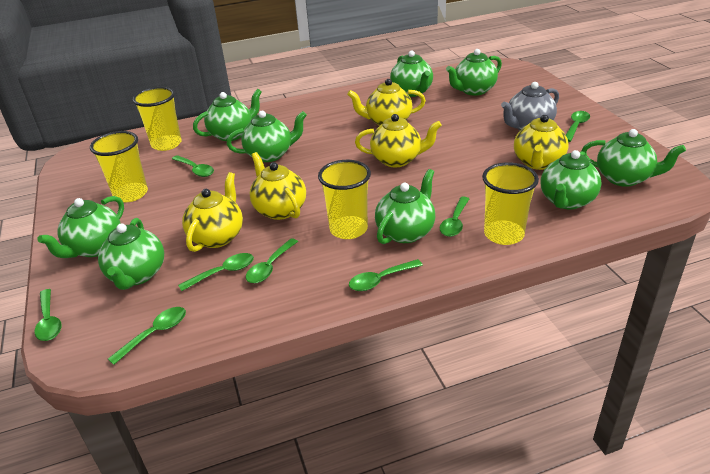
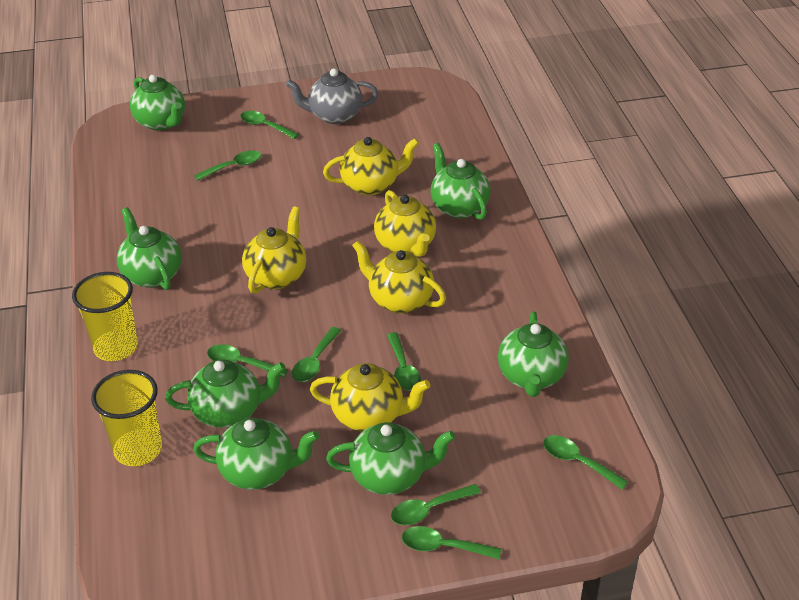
green teapot: [37,196,124,258] [98,218,164,290] [193,89,262,141] [227,111,307,162] [375,169,435,244] [390,51,433,97] [446,49,502,96] [541,150,602,210] [582,129,686,187] = 9 -> [117,207,182,290] [130,75,185,130] [165,360,286,428] [193,418,319,490] [326,422,455,495] [431,143,491,220] [498,311,569,397] = 7
yellow cup: [90,131,148,202] [132,87,182,151] [318,160,371,239] [482,162,539,245] = 4 -> [72,272,138,361] [91,370,162,466] = 2

